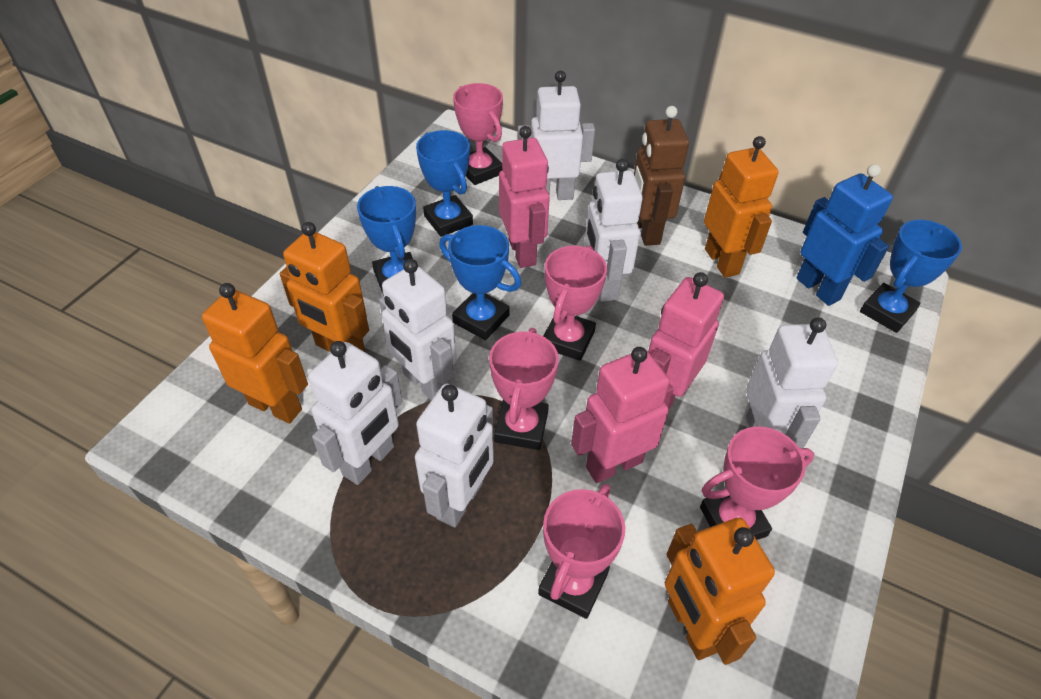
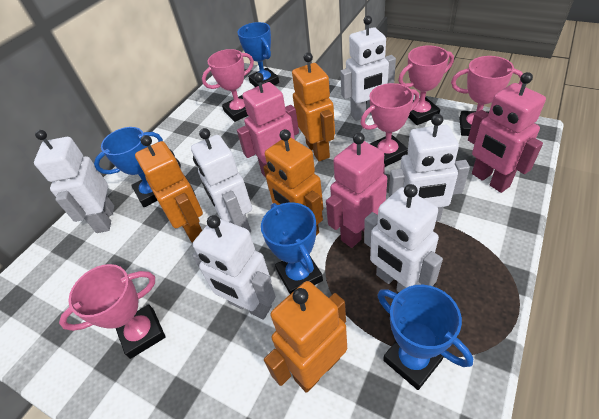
blue robot: [796,164,893,306] = 1 -> none = 0
brown robot: [634,106,689,246] = 1 -> none = 0

